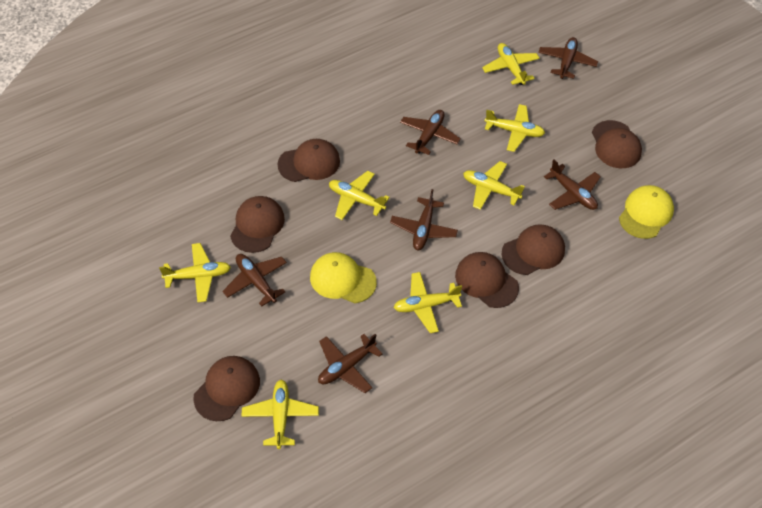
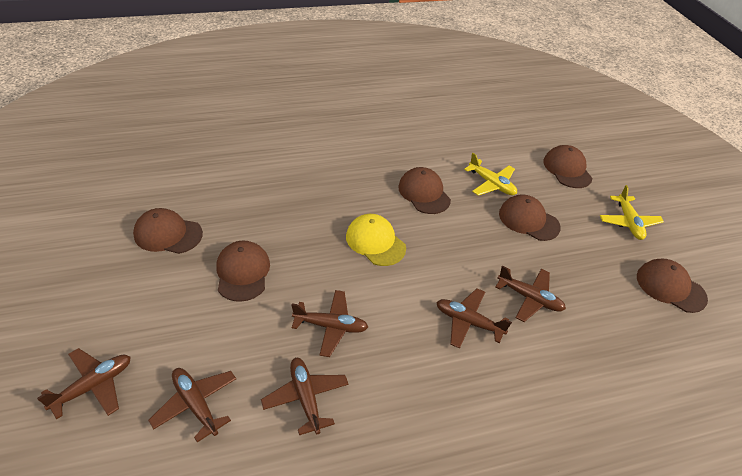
yellow cap: [310,252,377,303] [619,185,674,239] = 2 -> [346,214,406,266] = 1
yellow plane: [159,243,231,303] [242,380,319,449] [329,171,390,220] [393,272,462,333] [463,161,525,210] [482,43,540,85] [485,104,545,152] = 7 -> [464,153,517,196] [600,185,664,240] = 2

